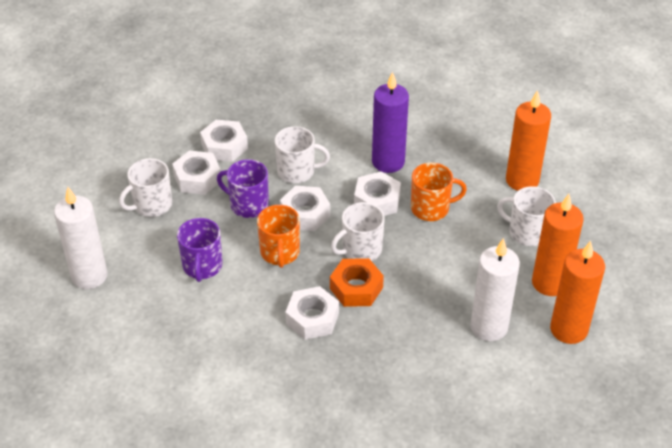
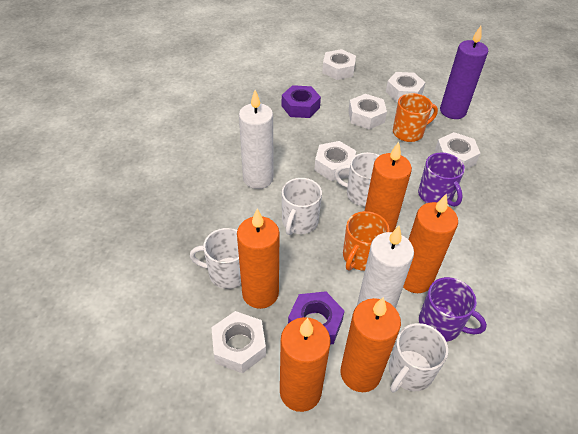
orange candle: [506,90,551,191] [532,194,584,296] [550,241,605,344] = 3 -> [237,209,280,309] [280,317,330,412] [340,297,401,392] [365,142,412,232] [403,193,458,293] = 5
orange nut: [330,258,384,307] = 1 -> none = 0
purple nut: none = 0 -> [282,85,321,118] [288,291,344,344] = 2
white nut: [172,151,221,195] [200,120,248,162] [280,186,330,231] [285,286,339,340] [354,171,401,216] = 5 -> [211,311,266,373] [314,141,356,181] [322,49,356,80] [348,94,387,129] [386,72,426,102] [435,132,480,170] = 6

